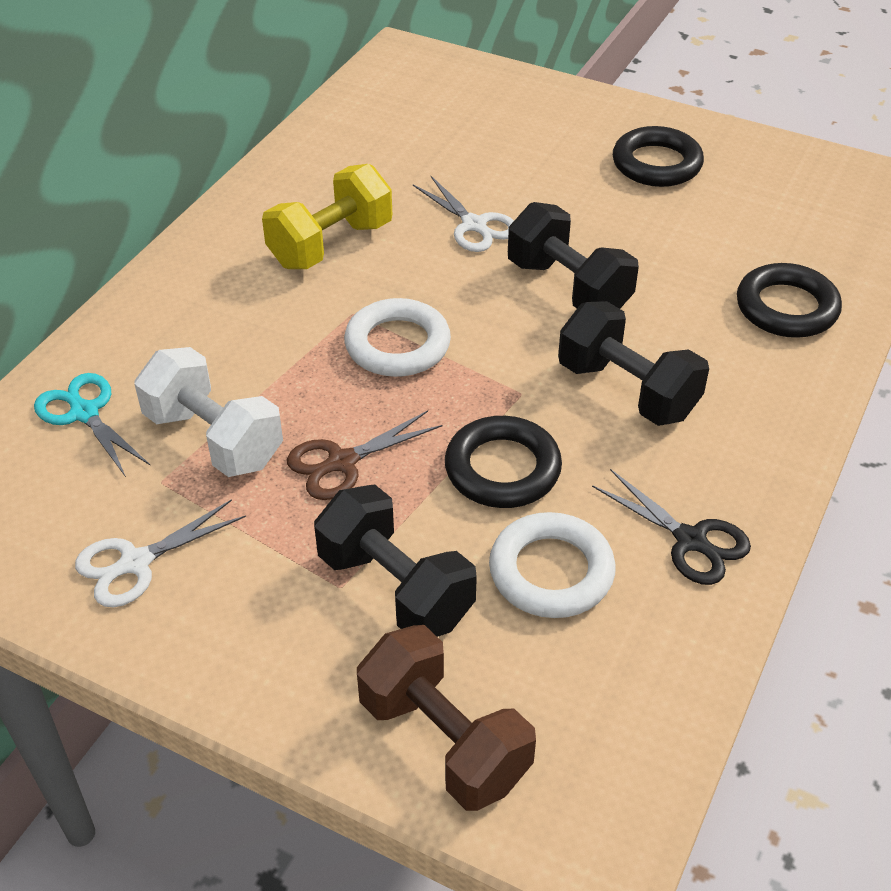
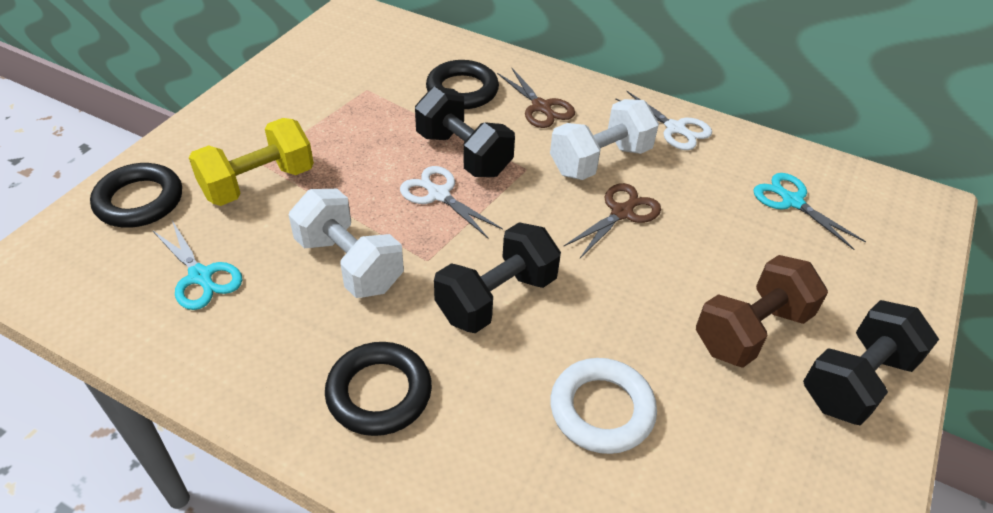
black scissors: [592,469,751,585] = 1 -> none = 0
brown scissors: [287,410,442,500] = 1 -> [497,67,575,128] [563,183,661,258] = 2
turquoise scissors: [34,373,151,477] = 1 -> [152,221,243,310] [753,173,866,250] = 2
white dumbbell: [134,347,283,477] = 1 -> [289,189,404,298] [550,99,659,180] = 2
white ring: [344,298,451,377] [489,512,616,618] = 2 -> [551,358,657,454] = 1

